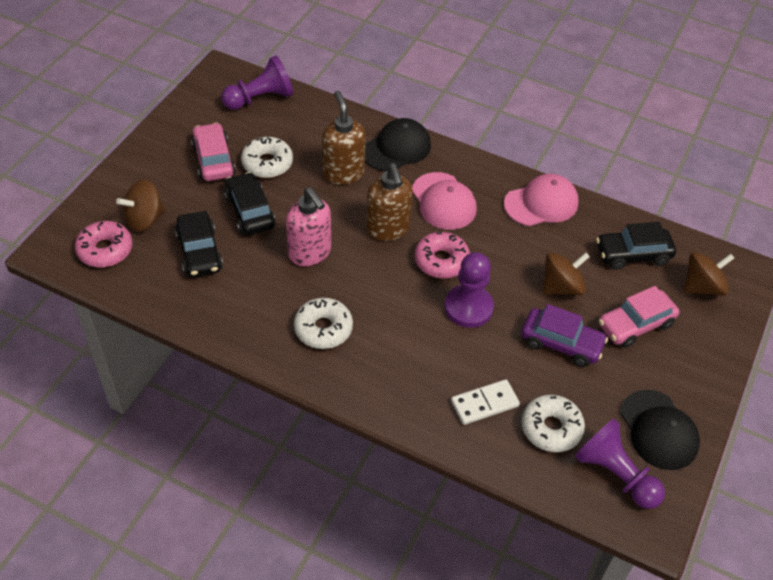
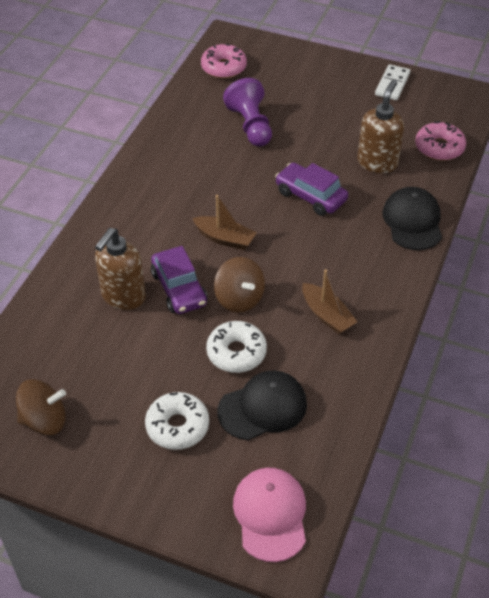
black car: [175,211,223,277] [224,172,276,235] [596,222,676,270] = 3 -> none = 0
brown boat: none = 0 -> [192,195,256,250] [302,270,357,334] = 2
brown spinning top: [116,179,166,232] [543,252,590,295] [684,252,734,296] = 3 -> [16,379,66,435] [214,257,265,313] = 2
pink cap: [412,172,477,230] [504,174,579,226] = 2 -> [233,468,306,562] = 1
pink car: [191,123,236,181] [599,286,680,348] = 2 -> none = 0
pink soap dispenser: [286,187,331,266] = 1 -> none = 0
purple car: [521,304,608,367] = 1 -> [151,246,208,314] [275,163,348,216] = 2
purple pawn: [221,55,293,110] [445,252,494,328] [574,418,665,509] = 3 -> [223,78,272,147] = 1
white donut: [241,137,293,178] [294,298,353,349] [521,395,585,452] = 3 -> [145,392,209,450] [206,321,267,373] = 2

